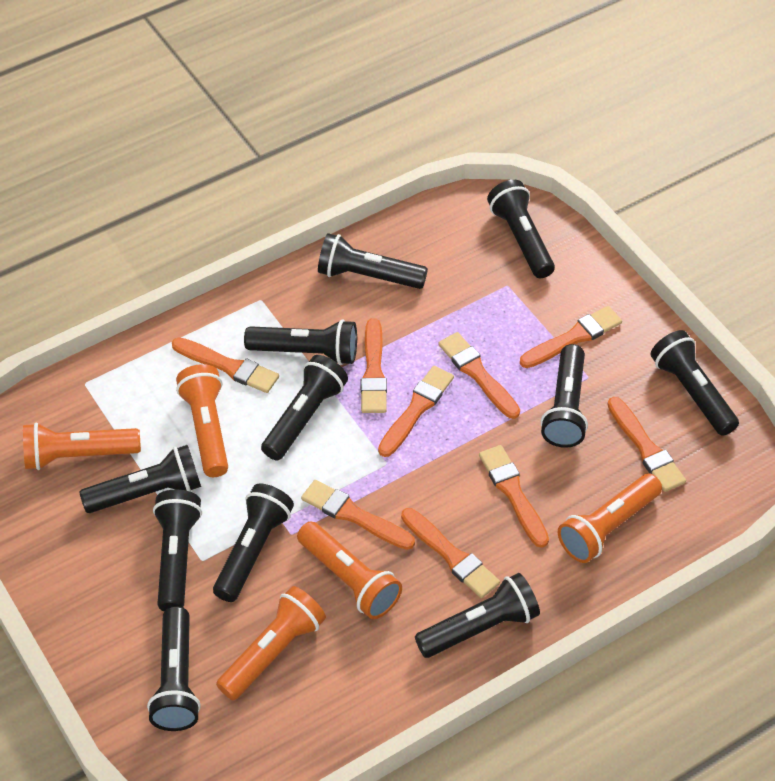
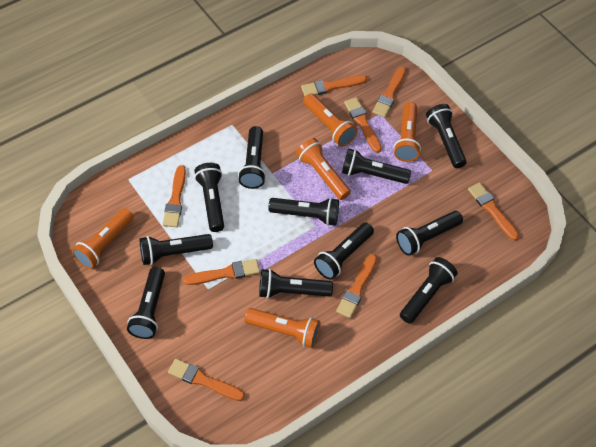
orange brush: [172,337,279,393] [301,480,415,550] [361,318,387,413] [378,366,454,457] [401,508,500,598] [438,332,520,419] [479,445,549,548] [520,306,622,368] [607,397,686,492] = 9 -> [163,165,186,227] [168,359,245,401] [184,259,260,285] [301,75,367,96] [336,254,377,318] [344,97,382,153] [373,66,406,117] [468,182,519,241] = 8

